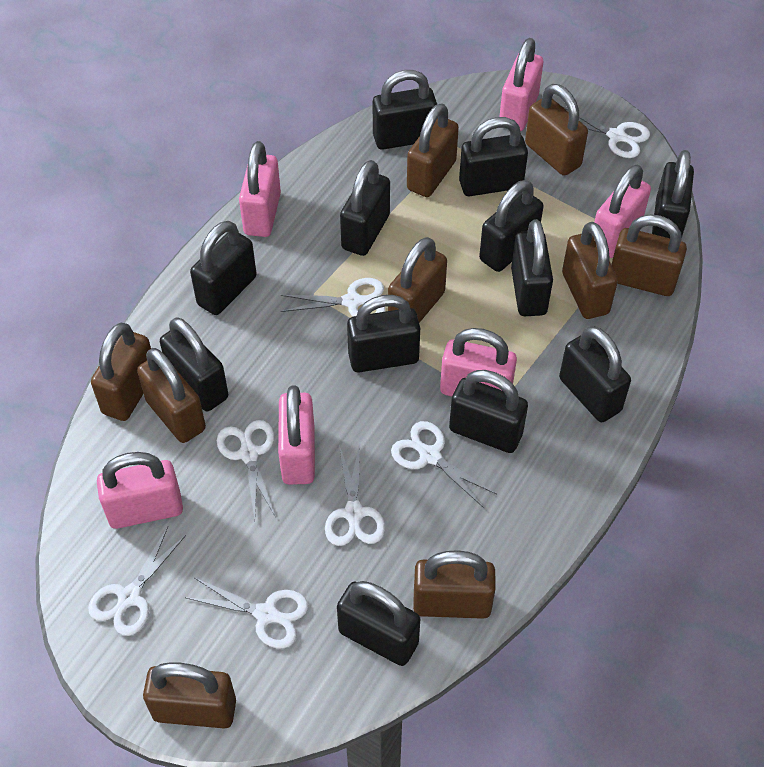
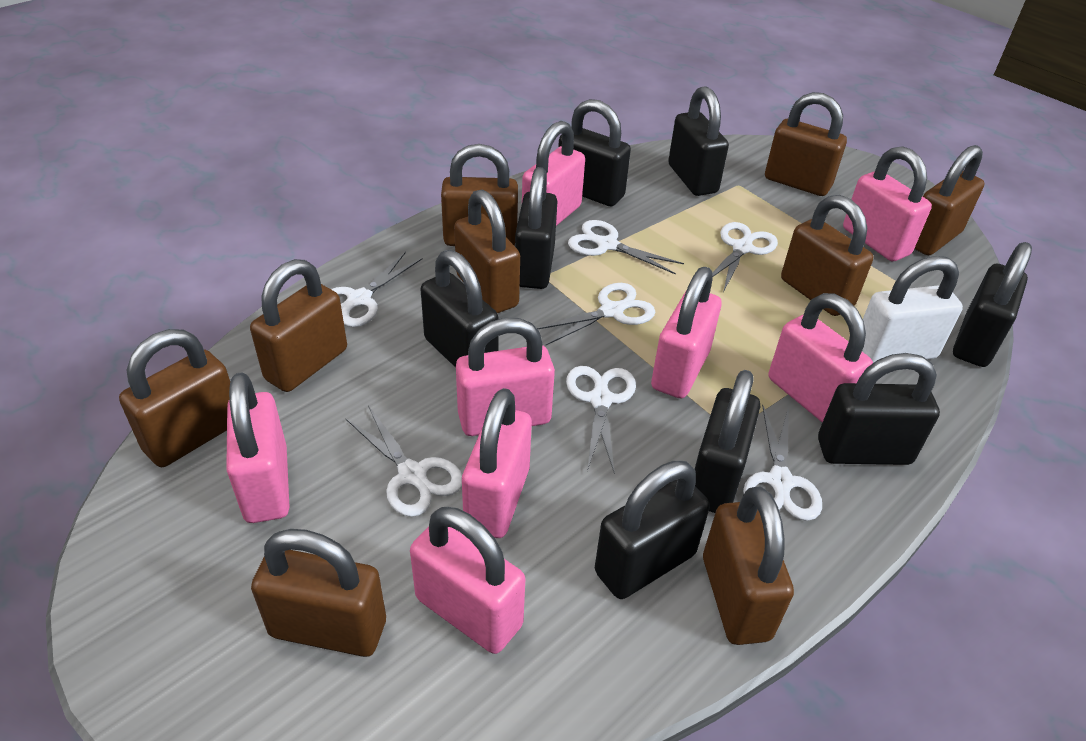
black padlock: [160,317,228,411] [190,221,257,315] [337,581,420,666] [340,160,390,256] [347,295,420,372] [373,70,437,150] [449,370,528,453] [459,117,528,196] [479,180,544,272] [511,219,553,316] [559,326,631,422] [652,150,694,239] = 12 -> [420,250,499,368] [515,167,557,289] [558,99,631,206] [595,461,710,599] [668,86,729,196] [695,370,760,513] [818,353,940,465] [953,242,1032,367] = 8
pink padlock: [97,452,183,529] [239,141,281,237] [278,385,315,485] [440,328,517,396] [499,38,543,131] [595,164,651,258] = 6 -> [226,372,290,523] [410,507,525,654] [456,318,555,436] [462,388,532,538] [522,121,585,226] [651,267,722,398] [769,293,873,423] [843,146,932,261] = 8
white padlock: none = 0 -> [862,256,963,363] = 1

